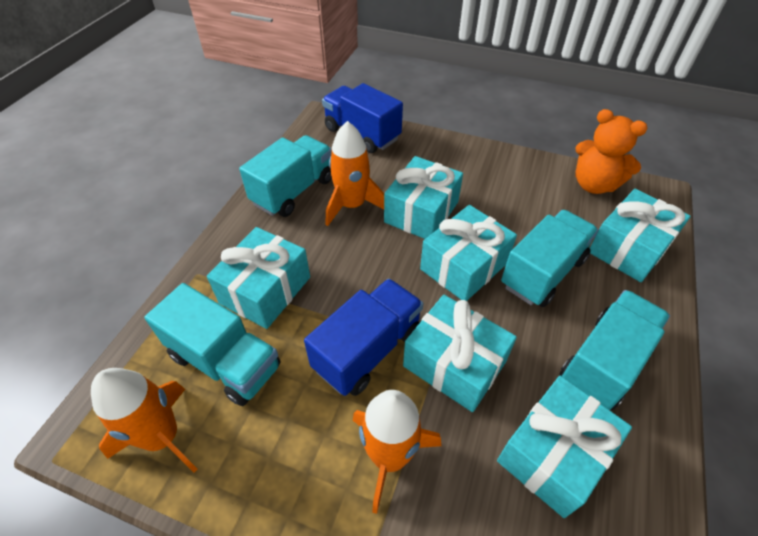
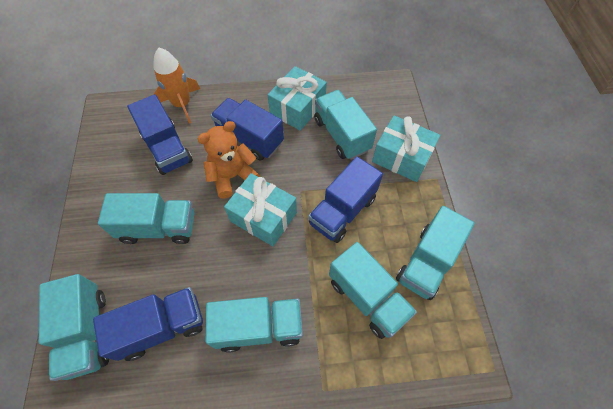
blue truck: [304,279,424,396] [322,83,403,153] = 2 -> [93,287,203,361] [127,94,193,175] [211,98,284,161] [308,156,383,243] = 4
orange rocket: [91,368,197,472] [326,121,384,226] [353,390,441,514] = 3 -> [154,48,200,124] = 1
turquoise gift: [207,227,310,329] [384,156,463,239] [403,295,517,412] [420,205,517,301] [497,376,632,518] [590,189,691,282] = 6 -> [224,173,297,246] [268,66,327,131] [372,115,440,182] = 3
turquoise truck: [144,283,280,406] [239,135,332,217] [501,210,599,307] [560,290,670,411] = 4 -> [39,274,109,381] [98,193,195,244] [205,297,303,353] [314,90,377,160] [329,242,417,339] [396,206,475,300] = 6

